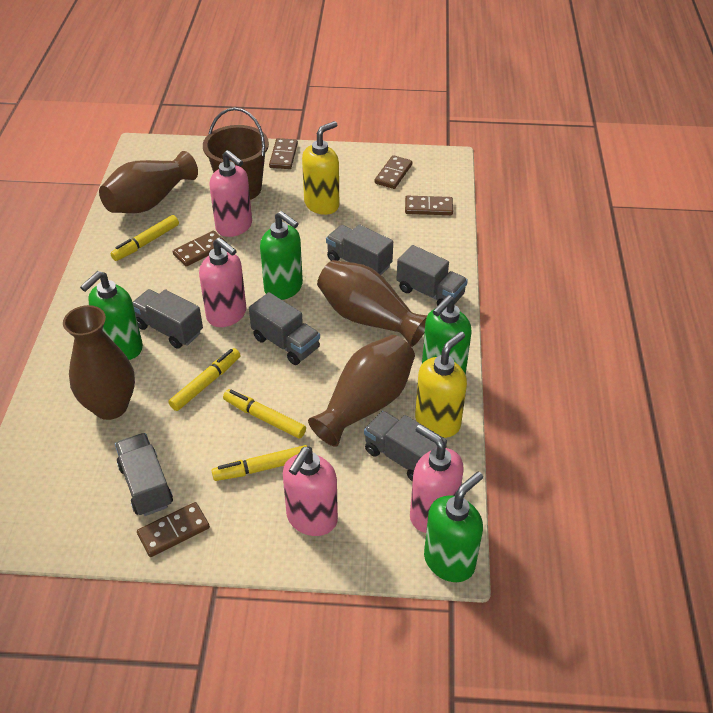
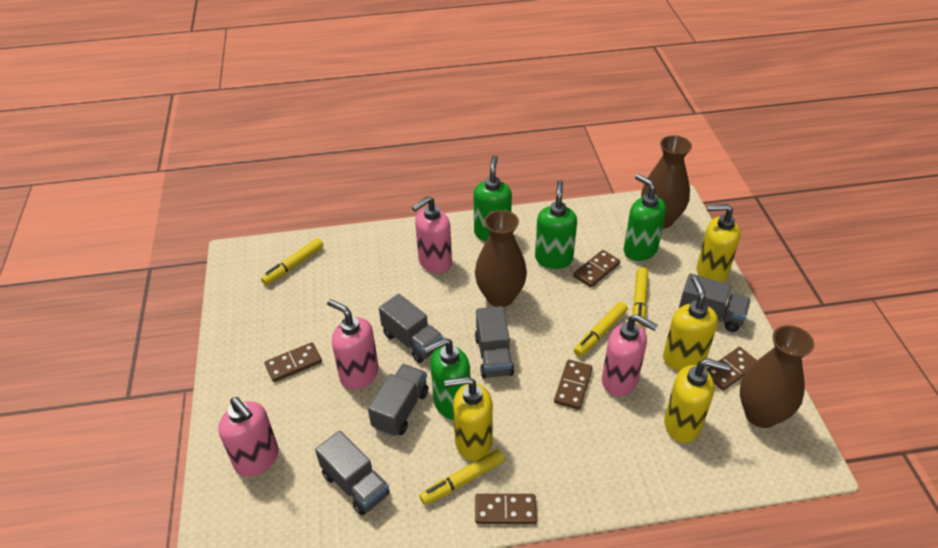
brown bucket: [203,107,269,200] = 1 -> none = 0
brown vase: [63,305,135,420] [99,151,198,213] [308,335,415,447] [317,260,427,347] = 4 -> [475,210,527,307] [641,135,692,229] [740,325,814,428] = 3
grey truck: [115,433,173,516] [133,289,203,349] [249,292,320,365] [326,224,393,275] [364,411,447,482] [396,245,468,306] = 6 -> [315,431,390,515] [368,364,429,437] [379,294,443,363] [475,306,514,378] [679,273,751,332] = 5
yellow soap dispenser: [302,121,339,215] [415,332,467,438] = 2 -> [444,377,493,461] [663,276,718,371] [664,358,731,443] [697,204,740,283] = 4

